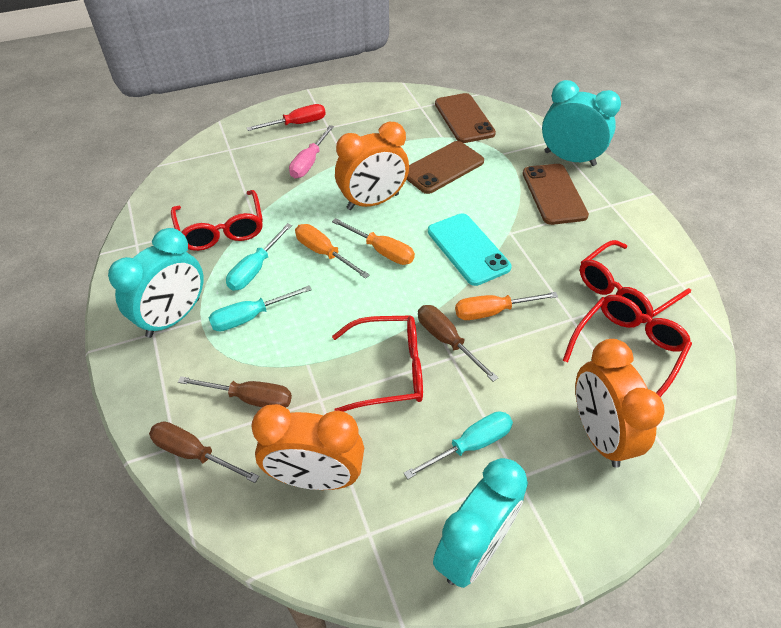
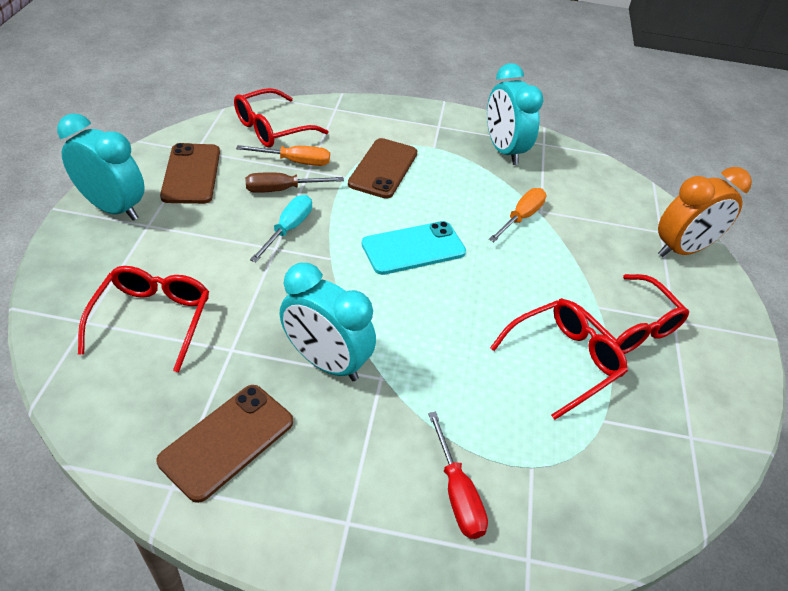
brown screwdriver: [149,421,259,483] [178,376,292,408] [418,305,498,382] = 3 -> [245,172,344,193] = 1
orange clock: [251,404,364,490] [335,122,409,210] [575,339,665,468] = 3 -> [658,167,752,257] = 1
orange screwdriver: [295,224,370,279] [332,218,415,265] [455,292,558,320] = 3 -> [236,145,330,166] [489,188,546,242] = 2
pink screwdriver: [289,125,334,178] = 1 -> none = 0
turquoise screwdriver: [209,285,312,331] [226,223,292,290] [404,411,513,479] = 3 -> [250,195,312,262] = 1

